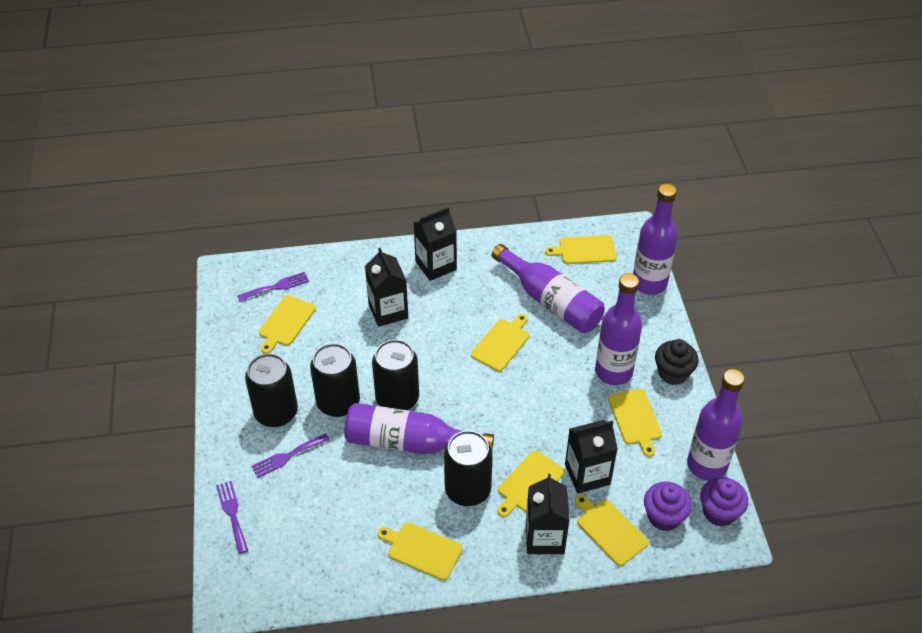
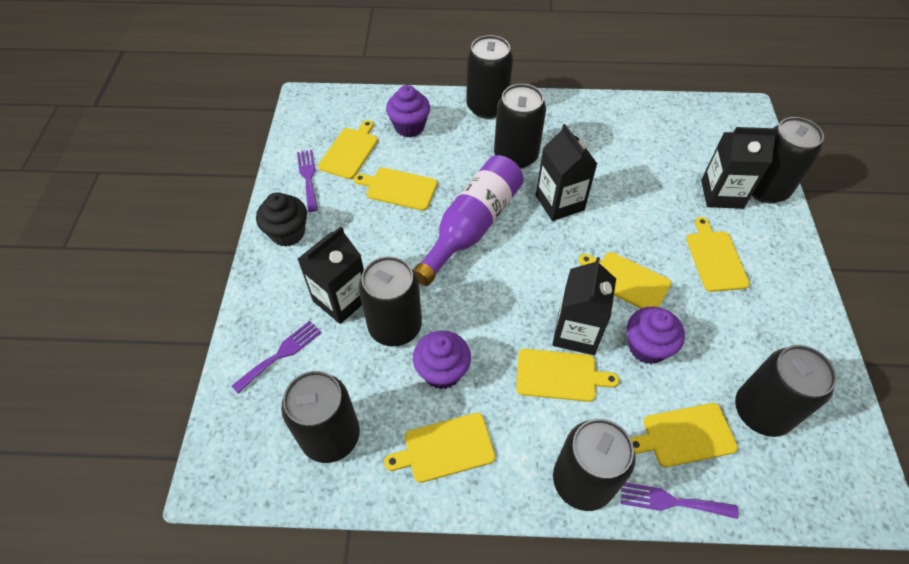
black can: [245,353,298,427] [310,343,360,417] [372,339,419,410] [444,430,493,506] = 4 -> [281,371,360,463] [358,256,422,346] [466,35,513,119] [494,84,546,169] [553,419,636,511] [735,345,837,437] [752,117,824,203] = 7
purple bottle: [344,403,494,454] [492,244,605,333] [595,273,642,385] [633,183,678,295] [687,369,745,481] = 5 -> [413,155,524,286] = 1
purple cupcake: [644,482,692,531] [700,477,748,527] = 2 -> [386,85,430,137] [413,331,471,389] [627,307,685,364] = 3

